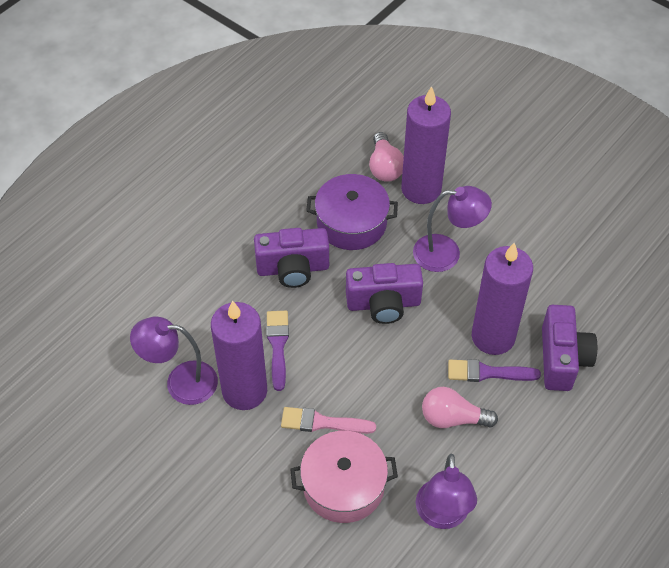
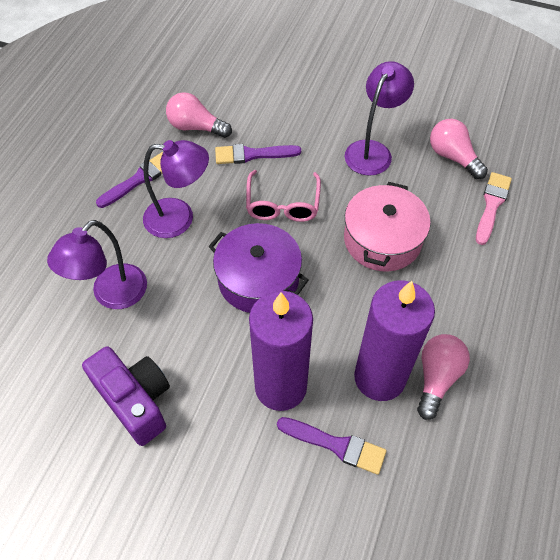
pink glasses: none = 0 -> [246,170,321,222] = 1
pink light bulb: [369,132,404,182] [422,387,498,428] = 2 -> [166,92,232,138] [417,334,470,420] [430,119,488,179] = 3
purple brush: [266,311,289,391] [448,359,541,382] = 2 -> [96,152,163,208] [215,144,301,164] [277,417,386,475] = 3
purple camera: [254,228,329,288] [346,263,423,324] [542,305,597,391] = 3 -> [82,346,170,446] = 1
purple candle: [211,300,267,410] [401,86,451,204] [472,243,533,355] = 3 -> [249,291,313,411] [354,280,435,401] = 2

